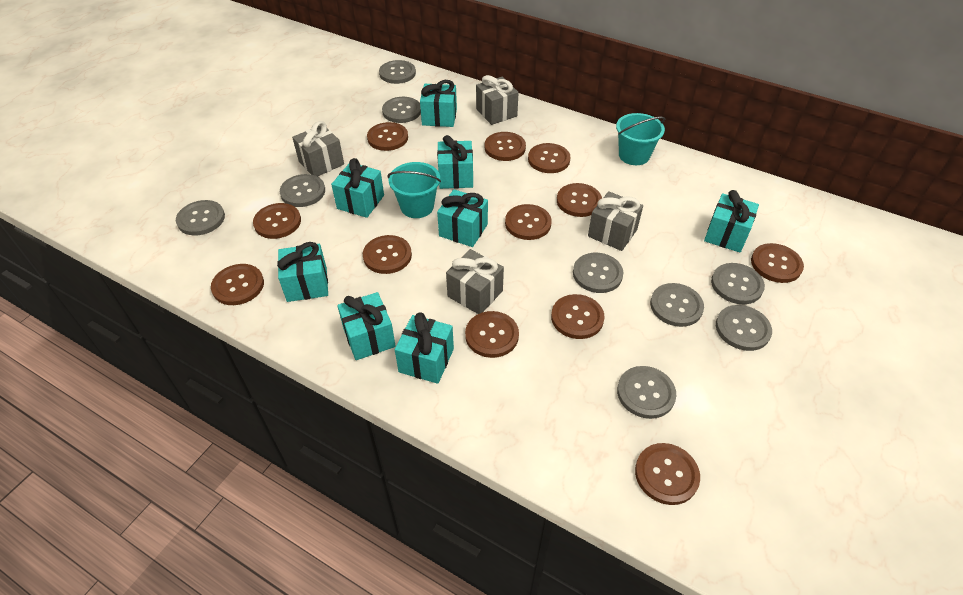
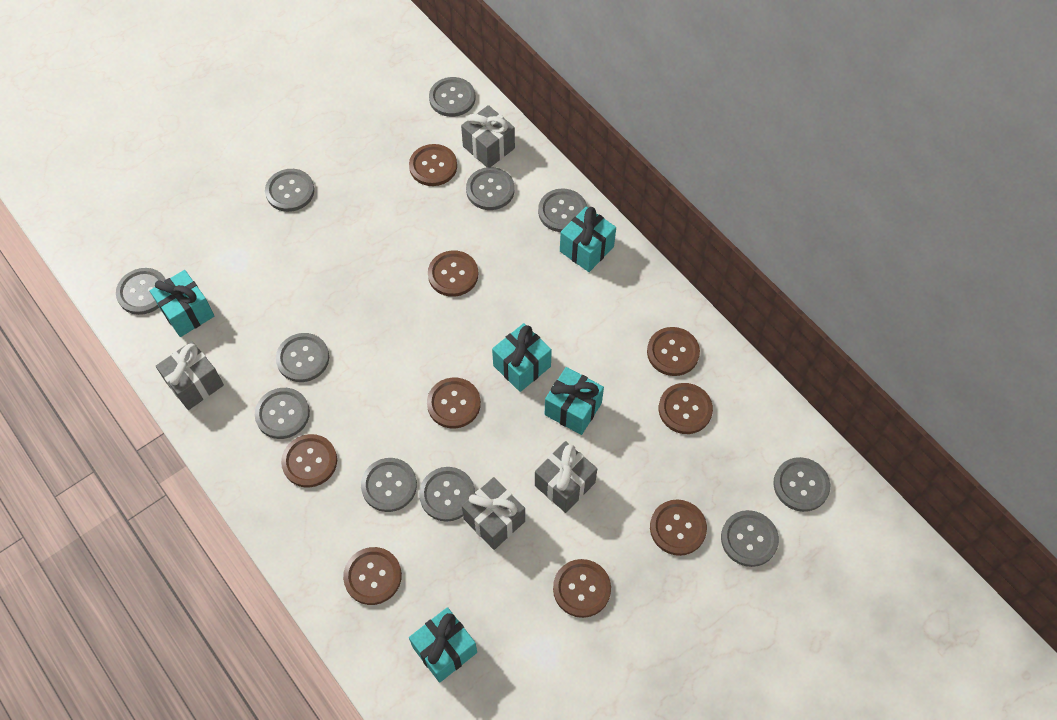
brown button: [211,264,264,305] [253,203,301,239] [363,235,412,274] [367,122,408,151] [465,311,519,358] [485,132,526,161] [505,204,552,240] [528,143,571,173] [551,294,605,339] [557,183,602,217] [635,443,700,505] [751,243,804,283] = 12 -> [281,434,337,488] [343,547,402,605] [409,144,457,186] [427,377,481,429] [428,250,478,297] [553,559,611,618] [647,327,700,376] [650,499,707,556] [659,383,713,434] = 9
grey button: [176,200,225,235] [280,174,325,207] [379,60,416,84] [382,97,421,123] [573,253,623,293] [617,366,676,419] [650,283,704,327] [711,263,765,304] [716,305,772,351] = 9 -> [116,268,166,315] [255,388,310,439] [265,169,314,212] [276,333,329,382] [361,458,417,512] [419,467,475,522] [429,77,476,117] [466,167,515,210] [538,189,587,232] [721,510,779,567] [773,457,830,512] = 11
turquoise bucket: [387,162,441,218] [616,113,665,165] = 2 -> none = 0
turquoise gift: [277,242,328,302] [331,158,384,218] [337,292,396,360] [395,312,454,384] [420,80,457,127] [437,135,473,189] [437,189,488,247] [704,190,759,252] = 8 -> [150,270,214,337] [409,607,477,683] [492,323,552,392] [545,367,604,435] [560,206,616,272] = 5

